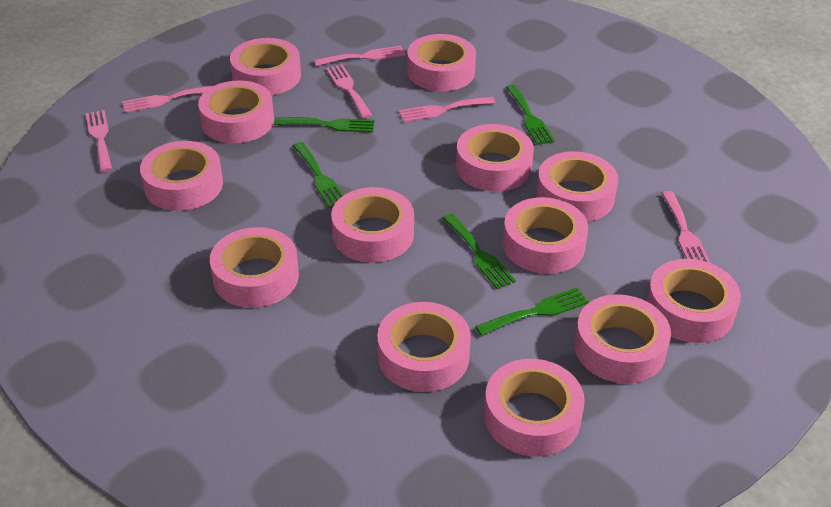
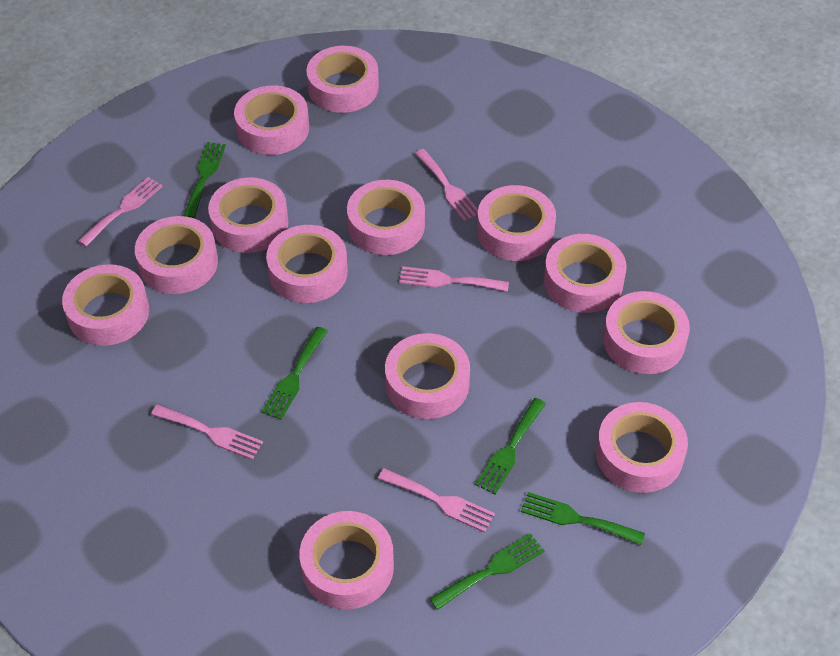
pink fork: [86,110,112,172] [122,85,215,113] [314,45,406,66] [326,64,372,118] [399,97,495,122] [662,191,710,263] = 6 -> [78,177,163,247] [151,404,263,460] [378,468,495,532] [399,266,509,292] [415,149,478,222] = 5

